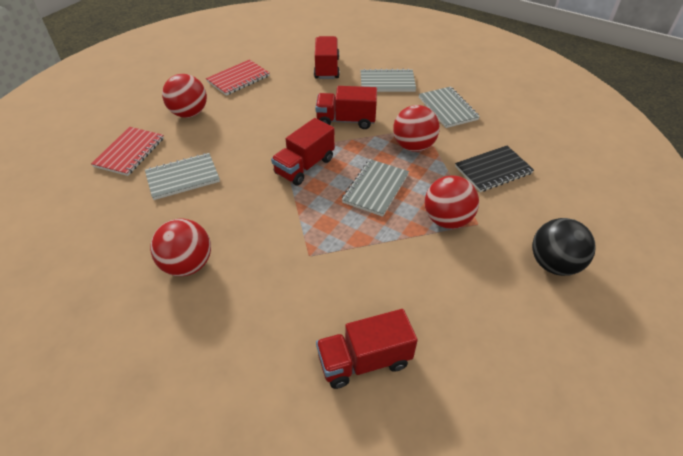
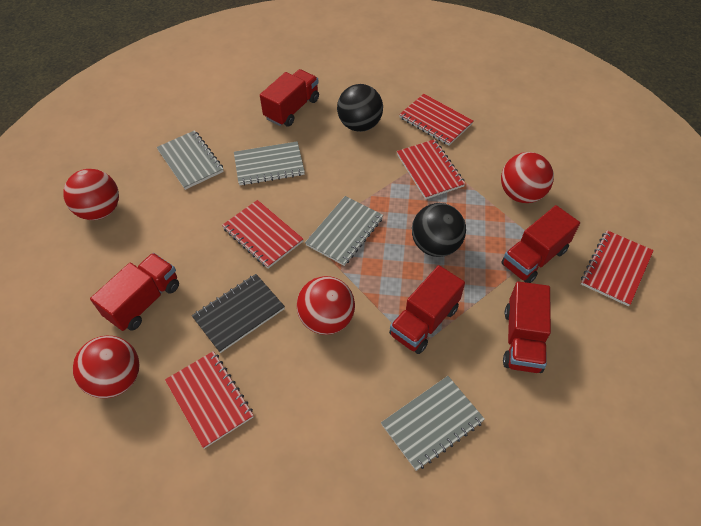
black ball: [532,218,596,276] = 1 -> [337,84,383,132] [412,203,466,257] = 2
red notebook: [91,127,164,176] [206,60,270,96] = 2 -> [165,351,254,449] [222,200,303,269] [397,139,466,199] [399,94,473,146] [581,230,654,306] = 5
red truck: [271,118,335,185] [314,36,340,79] [315,86,377,129] [316,309,418,389] = 4 -> [90,253,179,331] [260,69,319,127] [389,265,465,354] [501,205,580,283] [503,281,551,373] = 5

